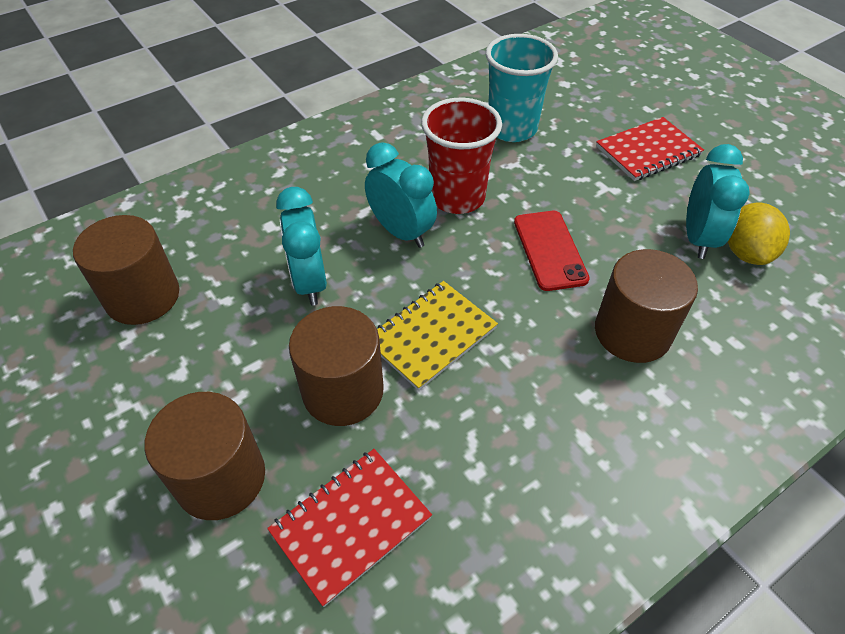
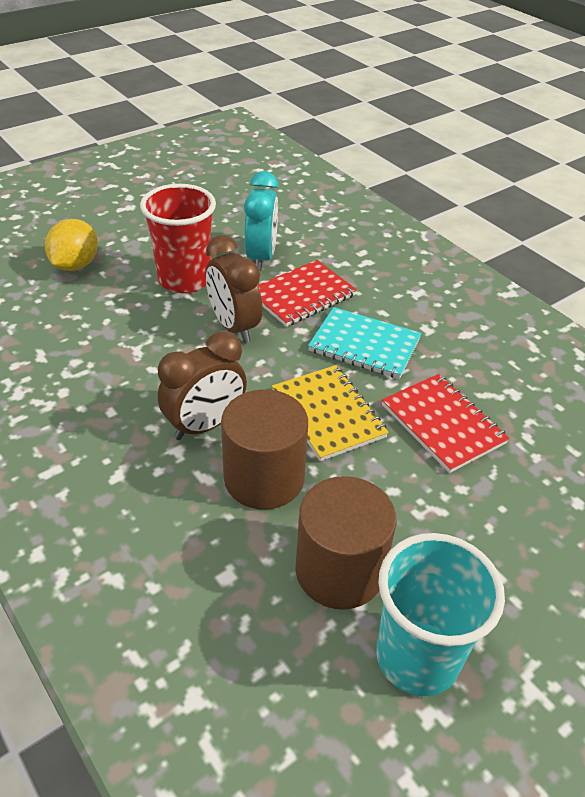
brown clock: none = 0 -> [158,331,247,440] [206,235,262,343] = 2
brown cylinder: [73,215,179,325] [144,392,265,520] [289,306,384,426] [595,249,698,363] = 4 -> [221,389,308,510] [295,476,397,610] = 2
red phone: [514,211,590,291] = 1 -> none = 0
turquoise clock: [276,187,327,306] [365,142,437,248] [686,144,750,259] = 3 -> [244,171,278,271] = 1
turquoise notebook: none = 0 -> [308,307,422,379] = 1

